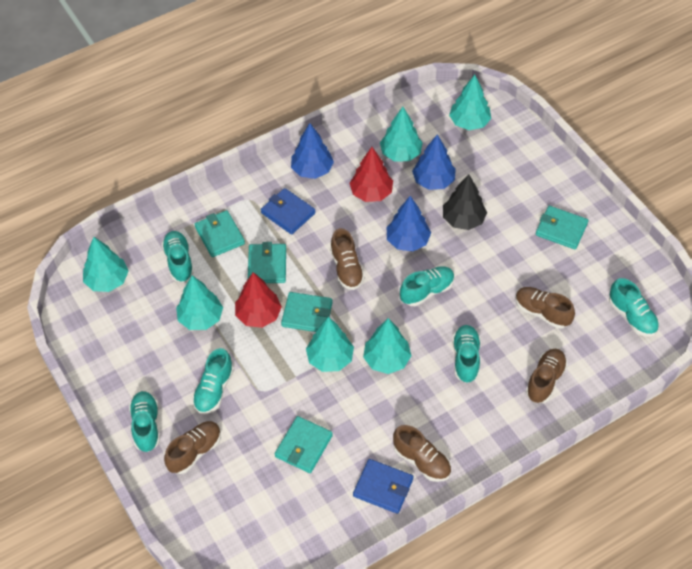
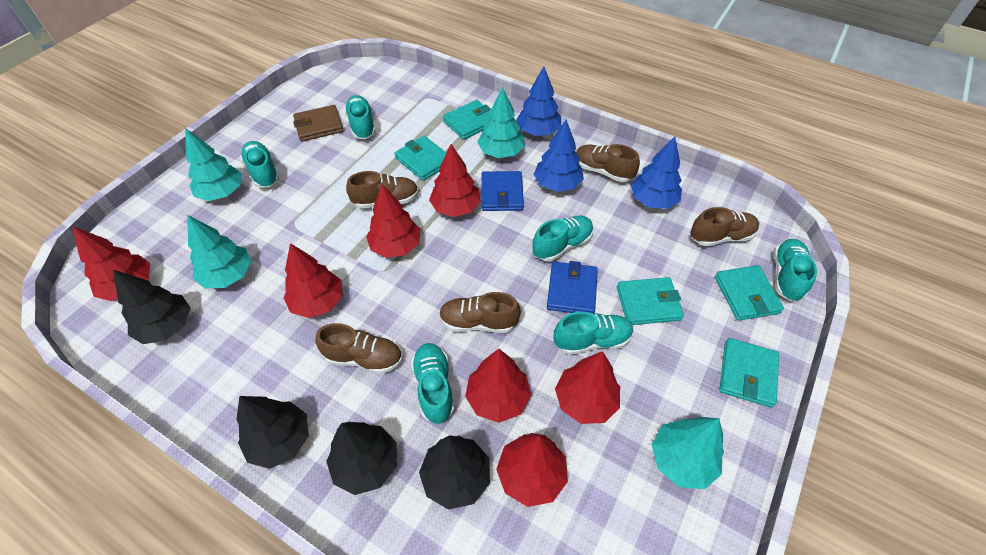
black tree: [443,174,487,230] = 1 -> [113,270,190,344] [237,396,309,469] [326,422,397,495] [419,435,490,510] = 4
brown wallet: none = 0 -> [293,105,344,142] = 1
red tree: [235,272,282,328] [350,147,393,202] = 2 -> [73,227,150,301] [283,243,343,318] [366,184,420,258] [429,144,481,217] [465,349,531,423] [496,433,568,507] [555,351,620,424] = 7
turquoise tree: [83,237,129,292] [176,275,223,330] [306,317,354,372] [363,318,412,374] [380,107,423,161] [449,75,491,130] = 6 -> [185,128,242,201] [187,215,251,288] [477,87,525,158] [652,417,724,489] = 4

